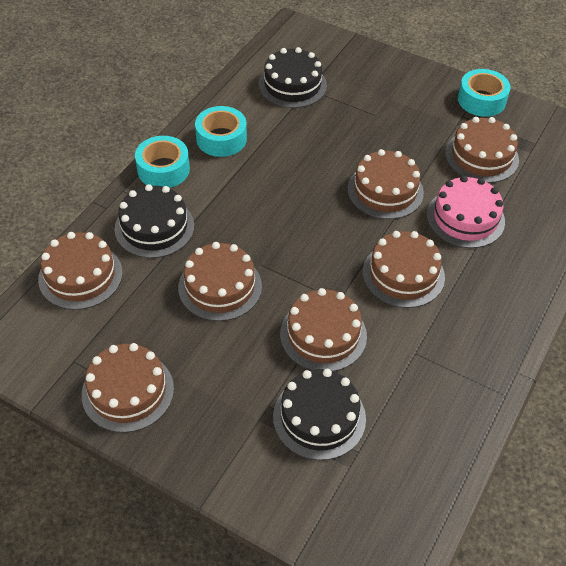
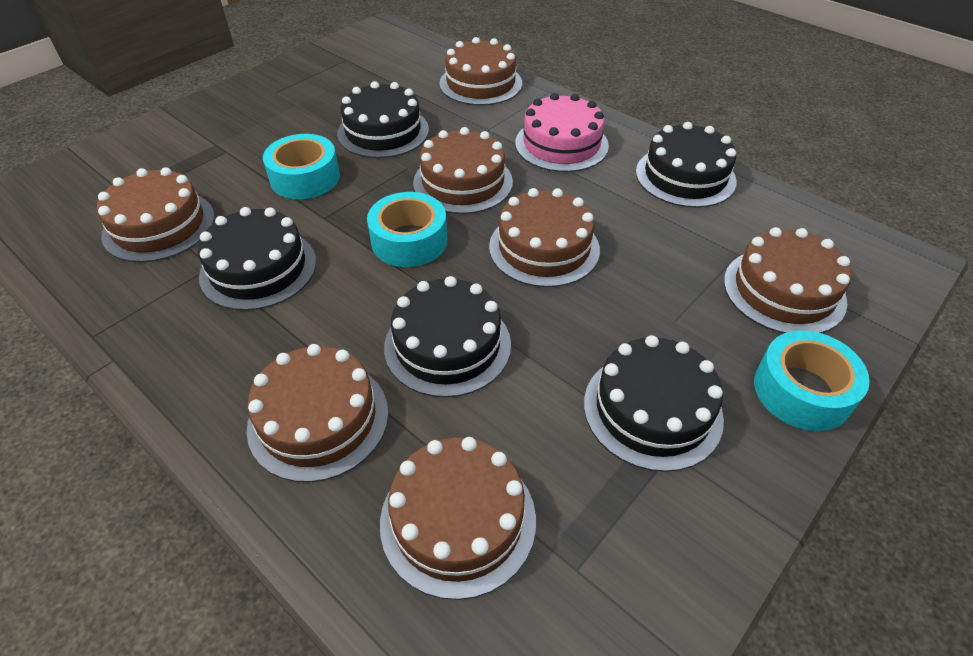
black cake: [114,184,194,258] [259,47,327,108] [273,369,366,460] = 3 -> [198,207,316,311] [337,81,429,158] [384,276,511,398] [584,335,724,472] [636,122,737,208] = 5

